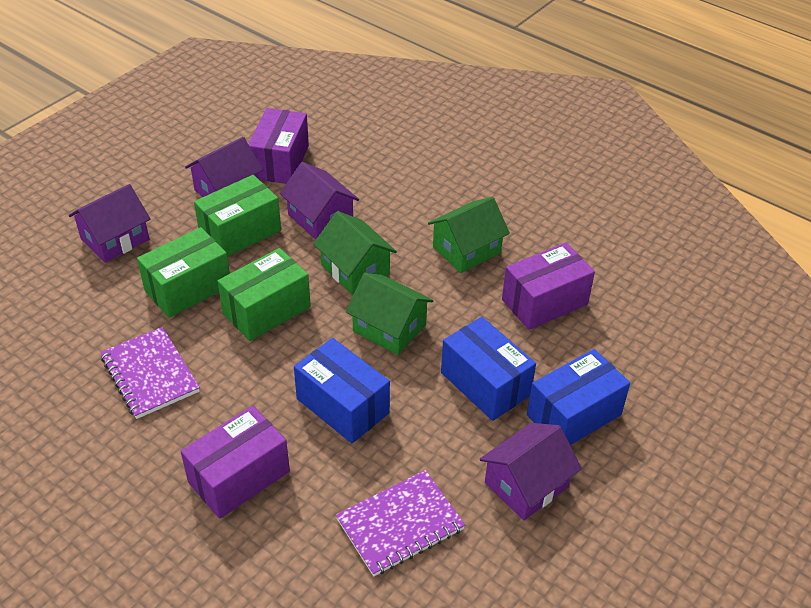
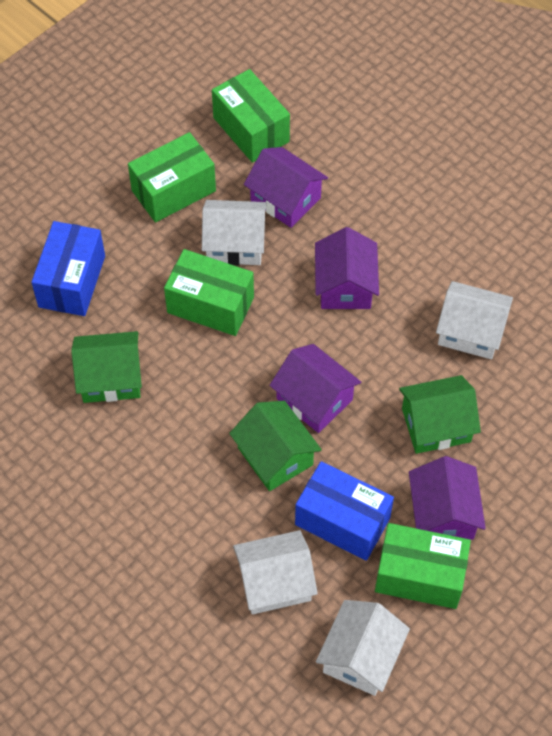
blue box: [294,338,390,443] [441,317,536,421] [527,349,630,445] = 3 -> [31,221,105,316] [295,461,394,561] = 2
green box: [137,227,230,318] [194,175,281,257] [217,248,311,341] = 3 -> [128,132,216,222] [164,249,254,336] [212,69,290,163] [375,523,471,609] = 4
purple box: [181,406,290,519] [248,108,309,184] [502,243,595,330] = 3 -> none = 0
purple notebook: [100,327,200,419] [336,470,465,576] = 2 -> none = 0
white house: none = 0 -> [202,200,267,265] [233,530,318,615] [316,600,410,696] [436,281,513,359] = 4

